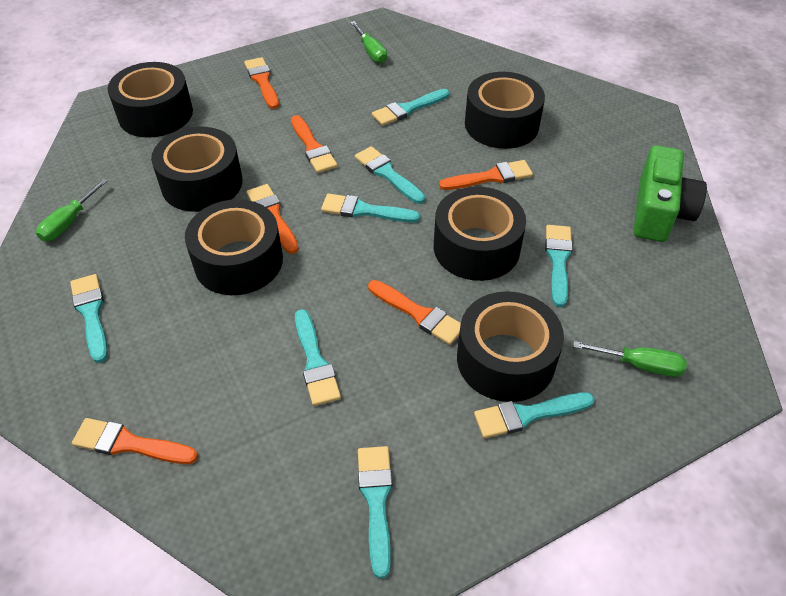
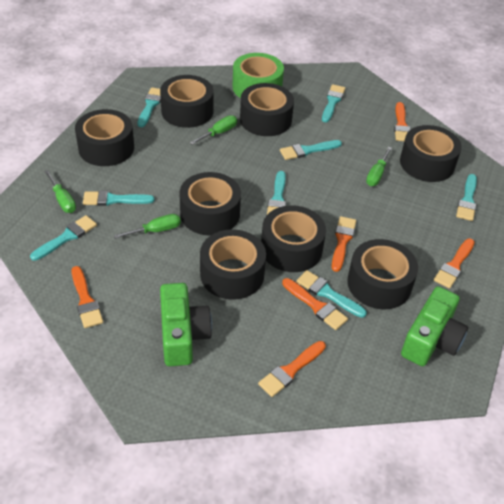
black tape: [108,62,193,138] [151,127,242,212] [185,199,283,295] [434,187,526,281] [457,291,564,402] [465,72,545,149] = 6 -> [75,109,134,166] [160,75,214,128] [179,172,241,236] [200,229,266,300] [240,83,294,136] [261,205,326,272] [347,239,418,309] [400,125,462,182] = 8
green camera: [634,145,707,242] = 1 -> [160,283,212,366] [401,286,468,366] = 2
green screwdriver: [36,179,108,242] [350,21,387,63] [573,341,687,377] = 3 -> [44,170,76,213] [114,214,181,239] [190,115,237,145] [366,147,392,186] = 4
green tape: none = 0 -> [232,53,284,98] = 1

